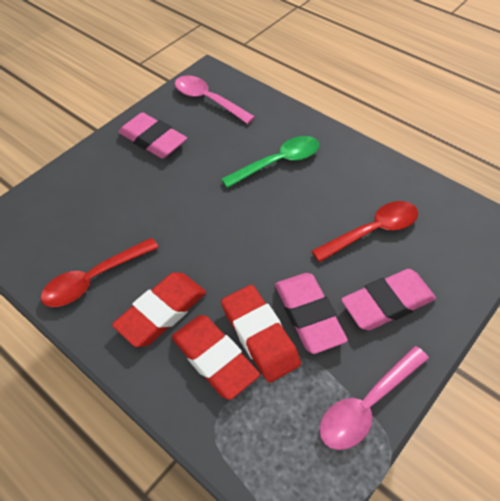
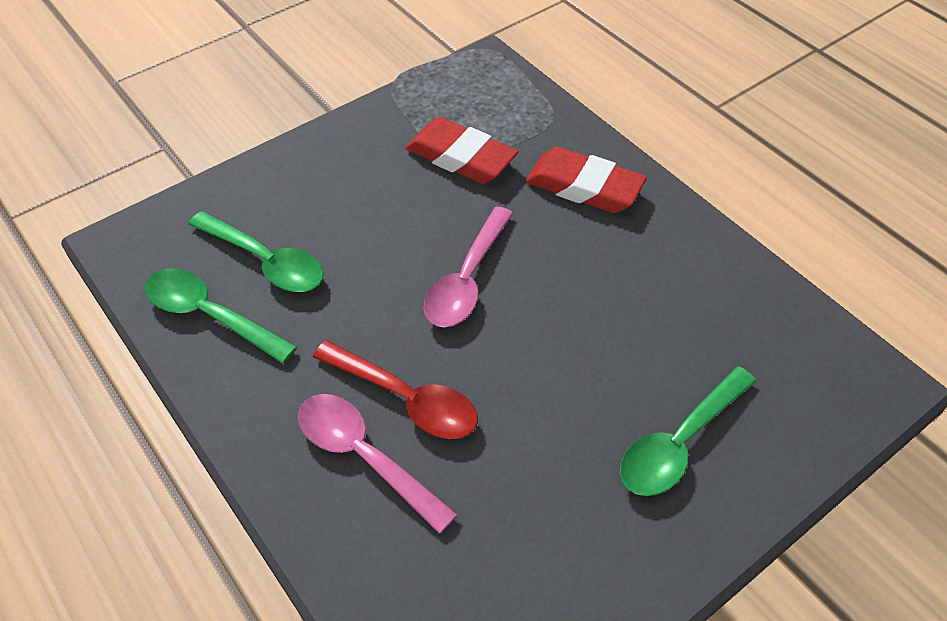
green spoon: [221,136,319,188] = 1 -> [144,268,297,364] [188,211,324,292] [620,367,756,496] = 3
pink eraser: [119,112,187,159] [275,273,348,354] [341,269,436,330] = 3 -> none = 0
red eraser: [112,272,206,347] [171,315,260,400] [221,285,301,383] = 3 -> [405,117,518,184] [525,147,647,213] = 2
red spoon: [41,238,159,307] [312,201,418,262] = 2 -> [313,341,478,439] = 1

